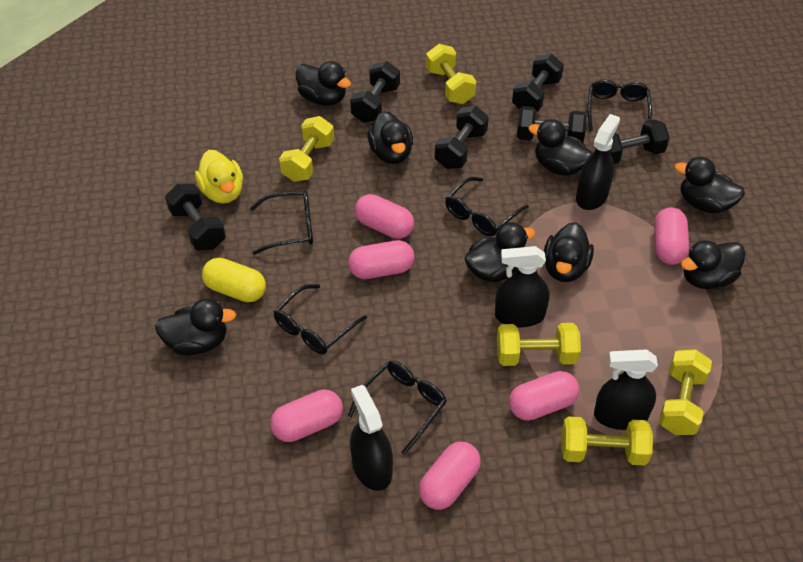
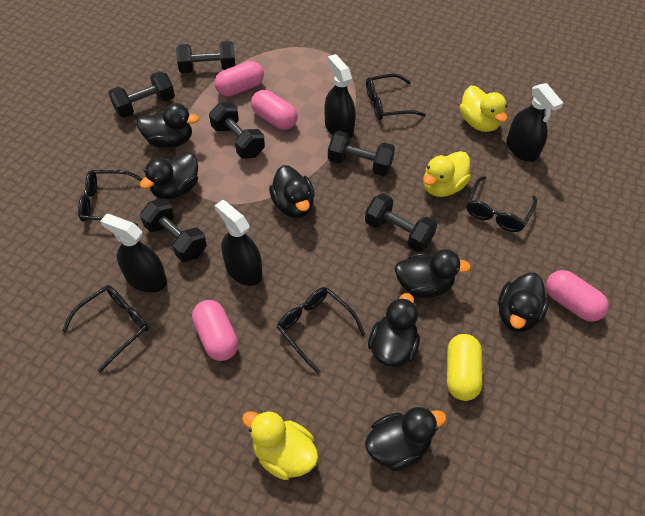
black duck: [155,298,236,356] [296,61,351,106] [367,111,413,164] [464,222,535,282] [528,119,593,176] [544,222,594,282] [674,157,745,213] [681,240,746,289] = 8 -> [137,103,199,148] [140,152,198,199] [269,165,315,218] [365,407,446,471] [368,293,420,367] [395,249,471,298] [498,273,549,332] = 7
pink capsule: [270,390,343,442] [348,240,414,279] [355,194,414,239] [419,442,481,510] [509,371,579,421] [654,208,689,265] = 6 -> [192,300,238,361] [215,61,264,97] [251,90,298,130] [546,270,609,322] = 4
yellow duck: [195,150,243,204] = 1 -> [242,410,319,480] [423,151,471,197] [460,85,507,132] = 3
yellow dumbbell: [279,116,334,182] [426,44,476,104] [497,323,581,366] [561,417,653,466] [659,349,712,435] = 5 -> none = 0

